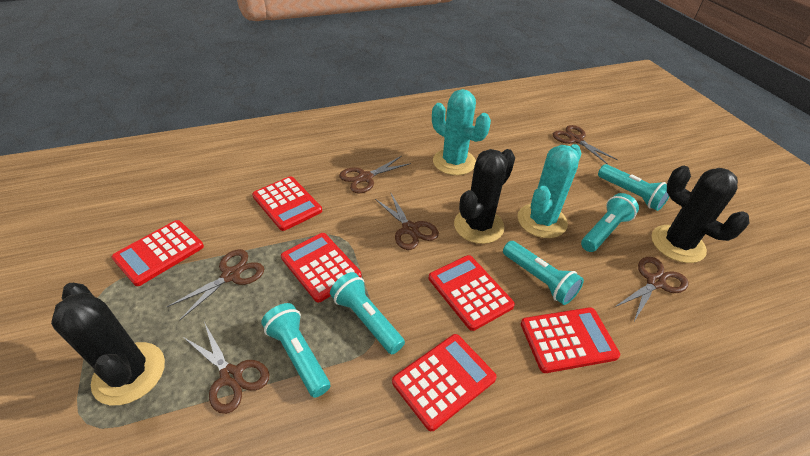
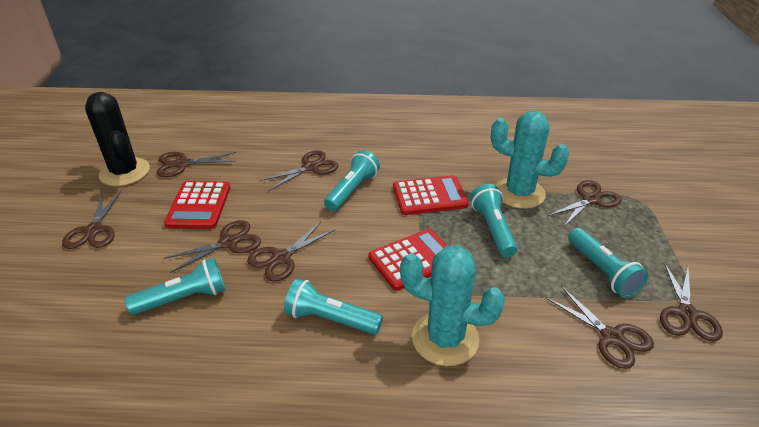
black cactus: [51,283,165,405] [454,149,515,244] [651,166,750,263] = 3 -> [85,92,150,186] = 1
brown scissors: [167,249,264,321] [183,322,269,414] [339,156,411,194] [375,194,439,250] [553,125,618,164] [615,257,689,321] = 6 -> [62,191,121,249] [157,152,236,177] [163,220,261,273] [247,222,335,282] [259,150,338,191] [546,286,654,369] [547,180,622,226] [660,262,723,342] = 8
red calculator: [112,220,204,286] [252,176,322,231] [281,233,362,302] [392,334,497,431] [429,255,515,331] [521,307,620,373] = 6 -> [164,181,230,229] [369,229,448,291] [393,175,469,215] = 3

